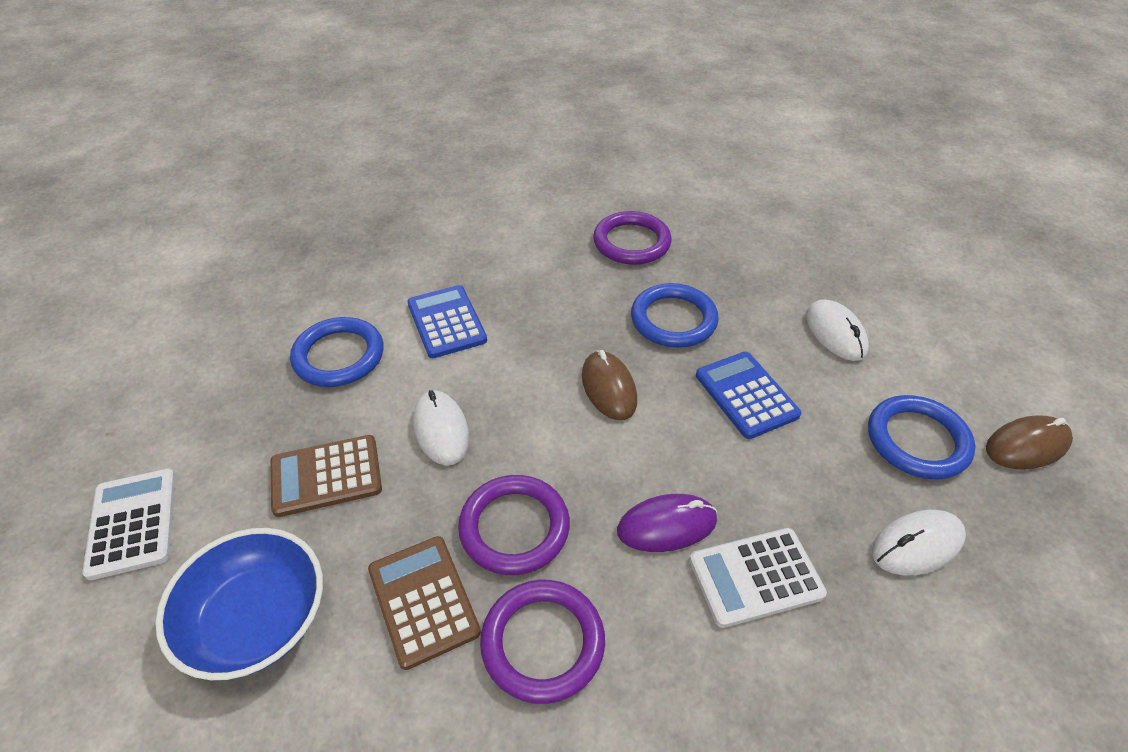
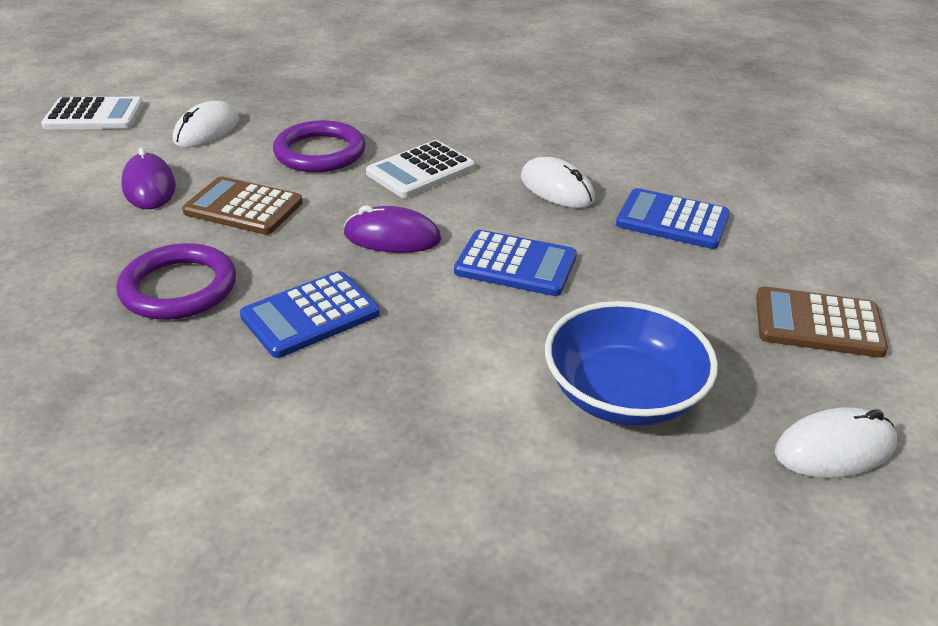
blue calculator: [407,285,487,358] [696,352,801,439] = 2 -> [240,271,380,358] [454,230,577,296] [616,188,730,249] = 3
blue ring: [290,317,383,387] [631,283,719,348] [868,395,975,479] = 3 -> none = 0
brown mouse: [582,350,637,420] [986,415,1073,470] = 2 -> none = 0
purple mouse: [617,494,717,552] = 1 -> [121,148,176,209] [343,205,441,253] = 2
purple ring: [458,475,570,575] [480,580,605,704] [593,211,672,265] = 3 -> [116,243,236,320] [273,120,366,172] = 2

